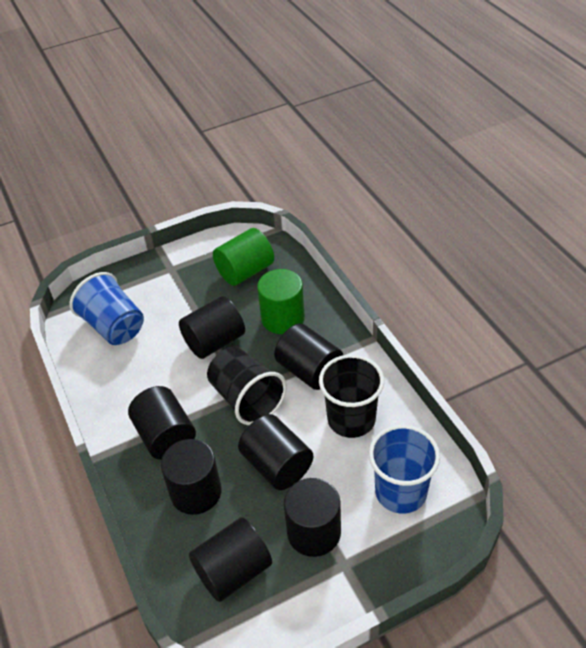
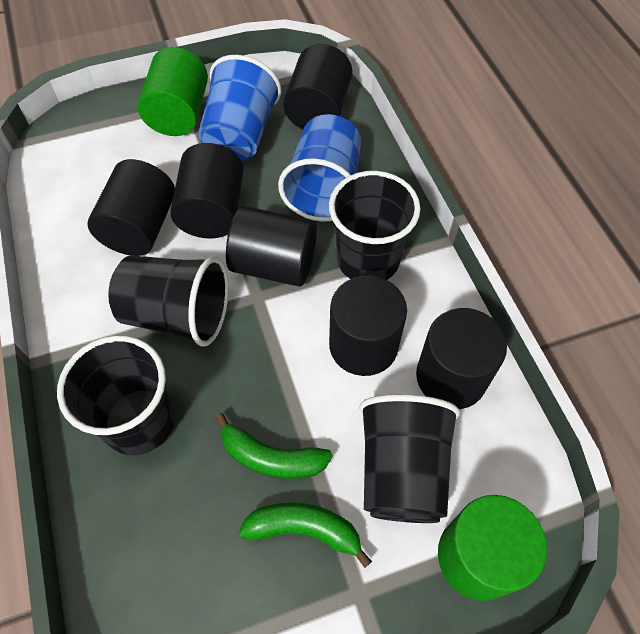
black cup: [207,346,287,425] [319,355,384,438] = 2 -> [57,335,175,455] [108,256,228,347] [329,171,421,280] [359,394,460,523] = 4
black cylinder: [128,386,196,460] [161,439,222,515] [179,296,245,359] [189,517,272,602] [238,414,313,490] [274,324,343,390] [283,478,341,557] = 7 -> [87,159,175,256] [170,143,243,239] [226,206,317,287] [283,44,352,129] [329,275,407,376] [416,308,507,409] = 6
green banana: none = 0 -> [215,413,333,479] [239,502,372,568] = 2

